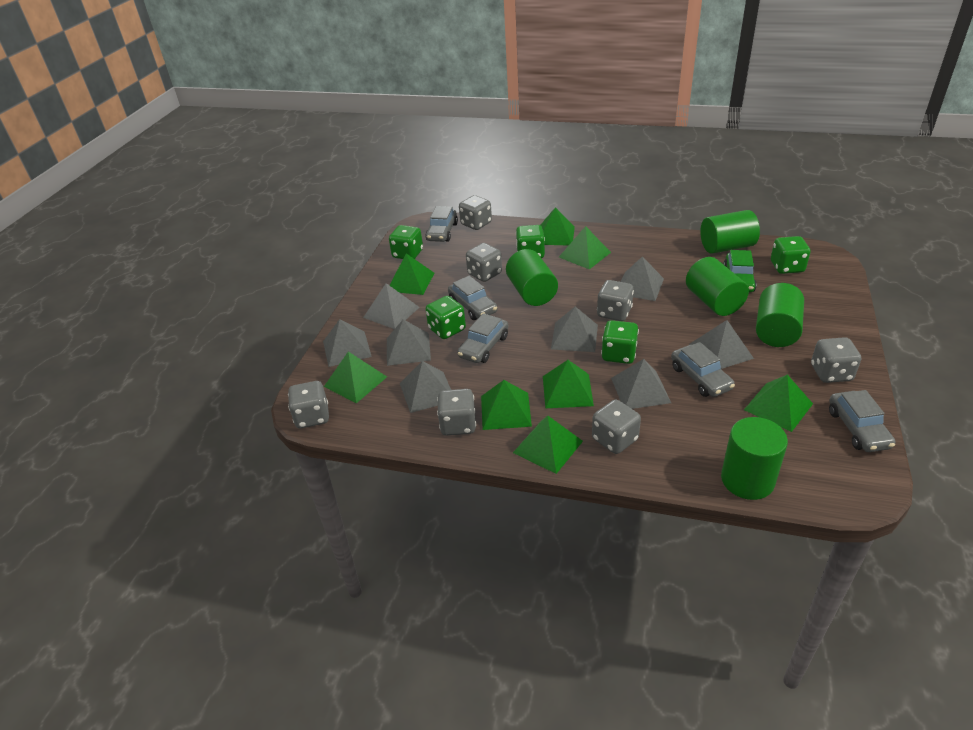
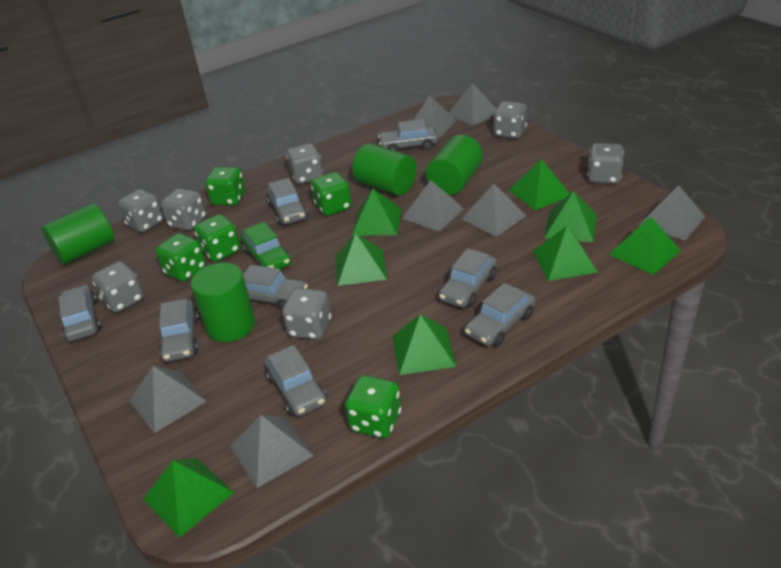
green cylinder: [506,249,558,306] [686,257,749,316] [700,210,760,254] [721,417,788,500] [756,283,804,347] = 5 -> [42,203,114,264] [191,263,255,342] [352,144,416,196] [426,135,483,195] = 4
grey car: [425,206,458,242] [448,276,498,320] [458,313,508,363] [671,342,735,397] [829,390,895,452] = 5 -> [58,285,101,342] [159,299,199,362] [243,265,308,310] [264,345,326,417] [267,178,308,225] [378,119,438,152] [439,248,497,308] [465,283,535,347] = 8
grey pyramid: [323,319,372,367] [363,283,420,329] [387,319,431,366] [400,361,451,413] [551,306,598,352] [611,359,671,409] [621,256,664,301] [689,320,754,369] = 8 -> [129,366,207,433] [230,415,314,488] [402,180,464,231] [414,95,456,138] [448,83,496,126] [461,184,526,237] [639,185,706,240] = 7

